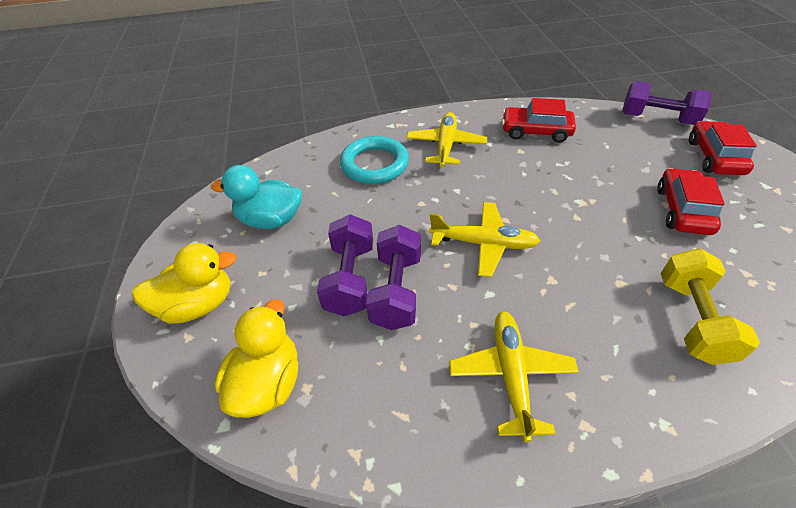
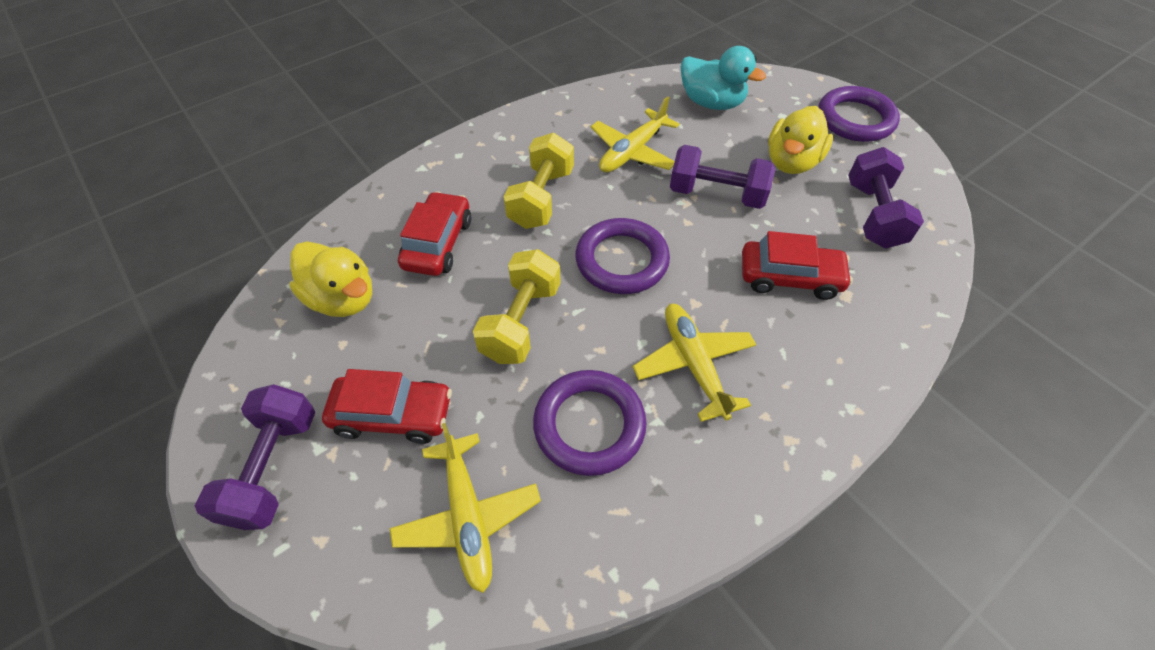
purple ring: none = 0 -> [533,370,647,476] [576,218,670,294] [819,86,900,142] = 3
turquoise ring: [340,136,409,184] = 1 -> none = 0
yellow dumbbell: [660,248,760,365] = 1 -> [473,249,561,364] [503,133,574,229] = 2

